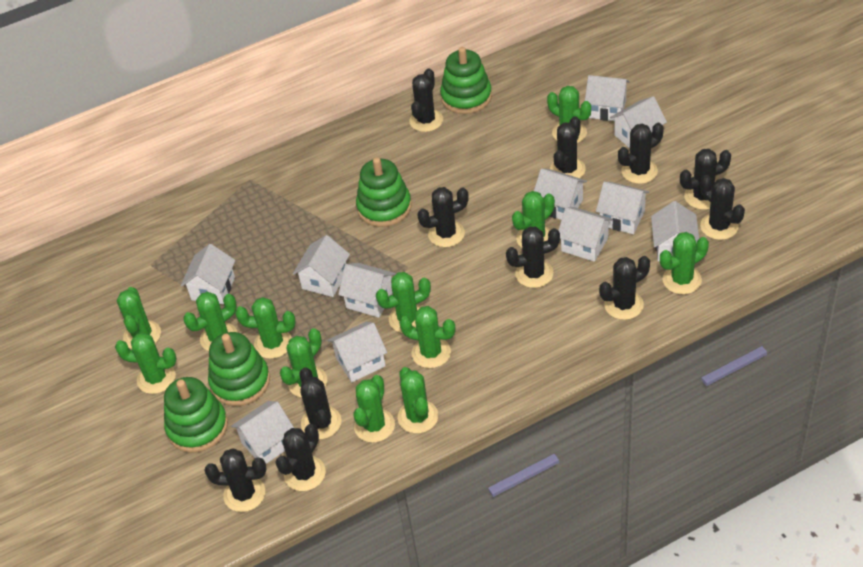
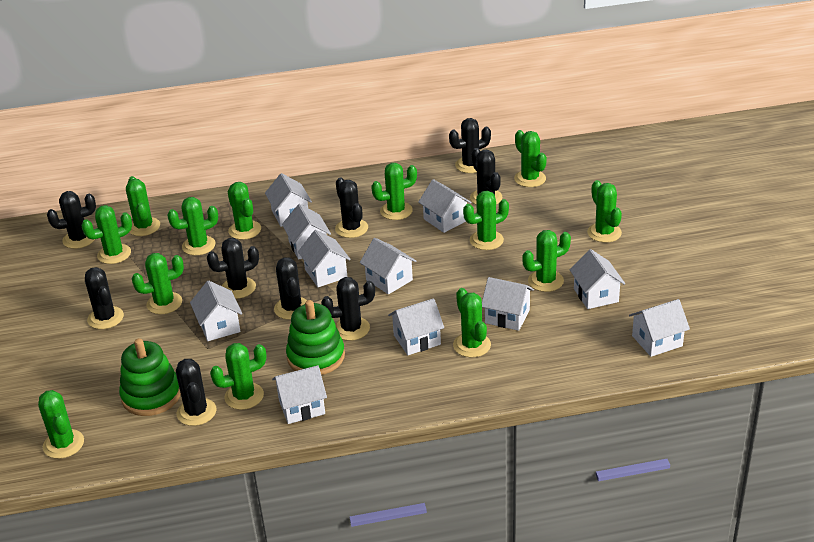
black cactus: [204,448,267,512] [275,424,326,491] [299,367,341,439] [410,68,443,132] [417,187,469,247] [506,227,560,288] [550,116,586,178] [599,256,650,320] [618,123,663,184] [680,149,731,210] [700,175,745,240] = 11 -> [47,191,96,249] [85,267,124,329] [176,359,217,426] [207,238,259,299] [274,257,307,320] [321,277,375,341] [335,178,368,238] [449,118,491,173] [470,148,502,205] = 9
green cactus: [115,332,177,394] [117,287,161,349] [183,292,237,351] [235,297,296,359] [280,328,327,398] [353,375,395,443] [376,272,431,333] [398,367,438,433] [399,306,456,368] [512,191,555,248] [547,86,591,143] [660,232,709,294] = 12 -> [38,390,84,459] [81,205,132,264] [126,176,160,236] [132,253,184,314] [167,197,218,255] [210,343,267,410] [227,182,261,240] [371,163,417,220] [453,288,491,357] [463,191,509,250] [514,130,547,187] [522,230,571,292] [587,180,622,243] = 13
green stacking toy: [164,377,228,453] [208,332,270,406] [356,157,412,227] [440,47,492,114] = 4 -> [119,338,181,416] [286,300,345,375] = 2

